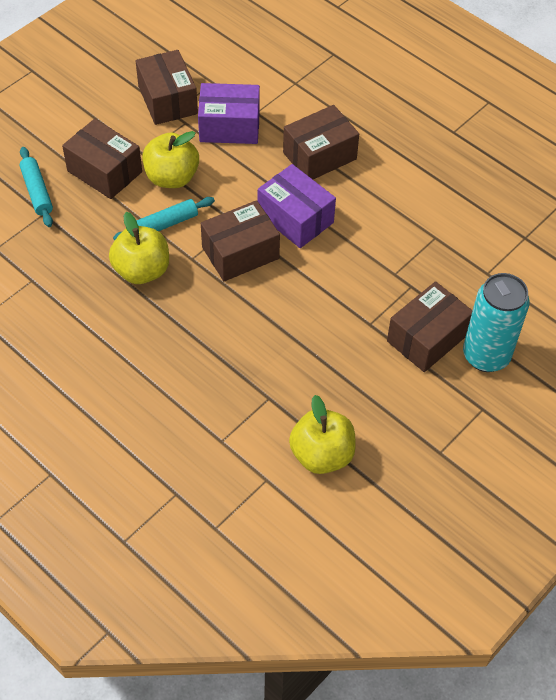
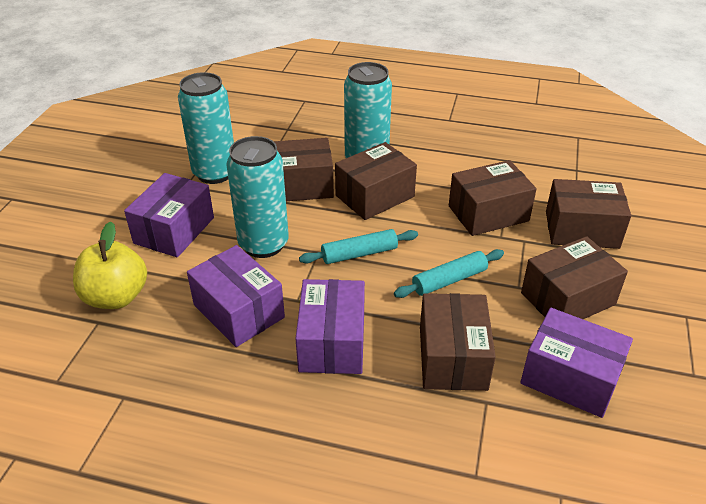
brown box: [62,119,142,199] [136,50,198,125] [201,200,280,281] [283,105,359,179] [387,281,473,372] = 5 -> [274,138,334,201] [335,142,417,220] [420,293,496,391] [449,160,537,236] [521,236,628,319] [546,179,631,249] = 6
purple box: [198,83,260,144] [258,164,336,248] = 2 -> [124,173,214,257] [187,245,285,347] [295,279,365,374] [520,308,633,418] = 4
turquoise can: [463,273,530,372] = 1 -> [178,72,234,184] [226,136,289,258] [344,62,392,158] = 3
yellow apple: [109,212,169,284] [142,131,199,188] [289,395,356,474] = 3 -> [73,221,147,309] = 1

